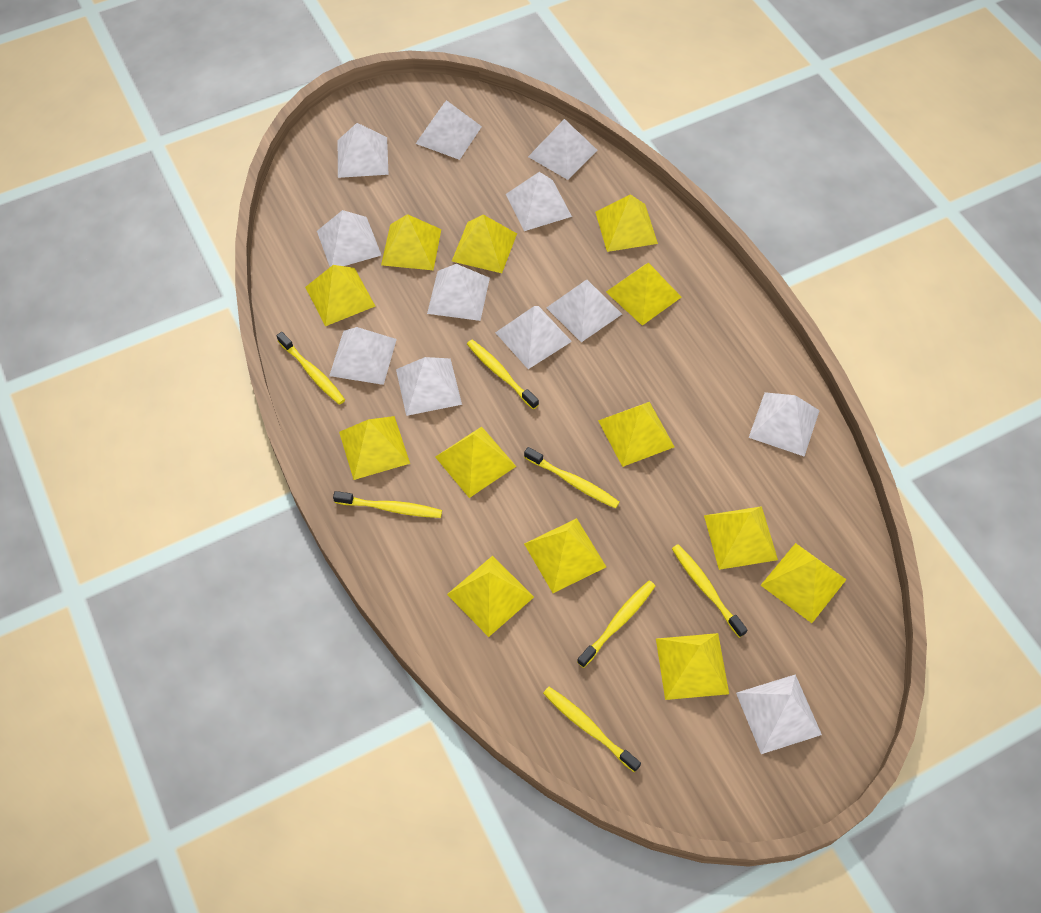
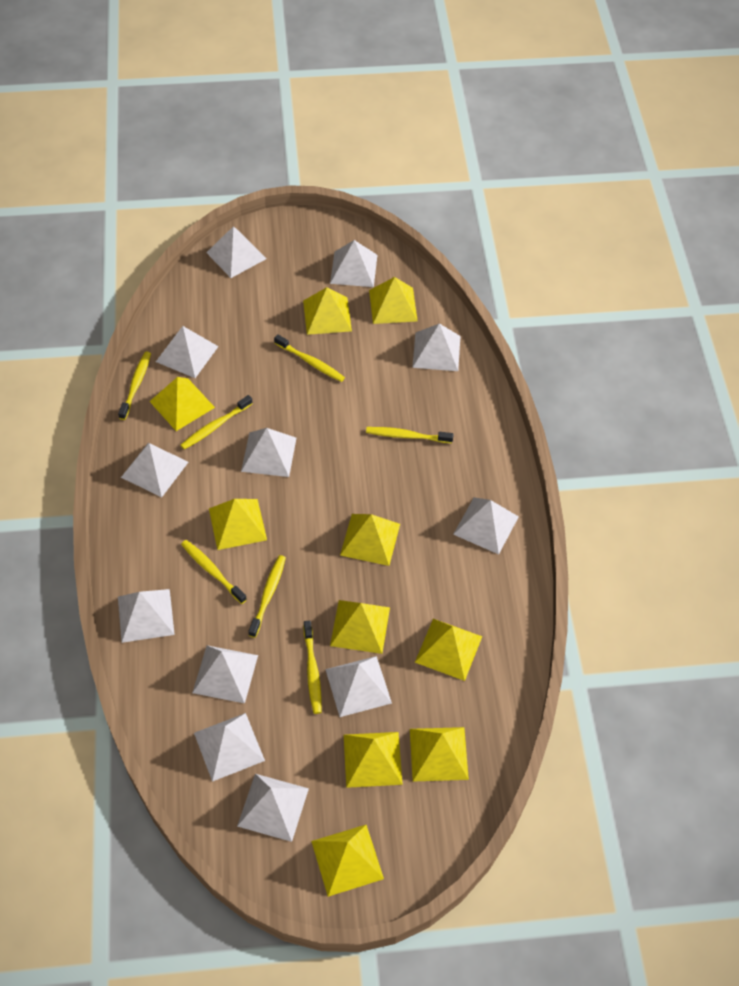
yellow pyramid: [305,265,375,326] [339,416,410,480] [381,214,441,270] [435,427,516,498] [447,556,534,637] [452,215,517,273] [524,518,606,593] [595,194,658,252] [598,402,675,467] [606,263,681,326] [656,633,729,700] [704,506,778,570] [761,543,847,623] = 13 -> [149,377,215,431] [209,499,267,550] [303,287,352,335] [311,825,384,897] [330,600,390,654] [340,514,400,566] [344,732,403,788] [369,277,418,324] [410,727,469,781] [415,619,482,681] = 10

